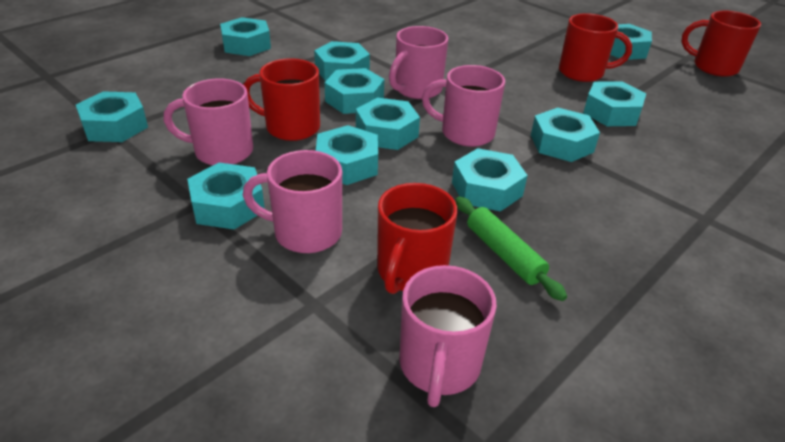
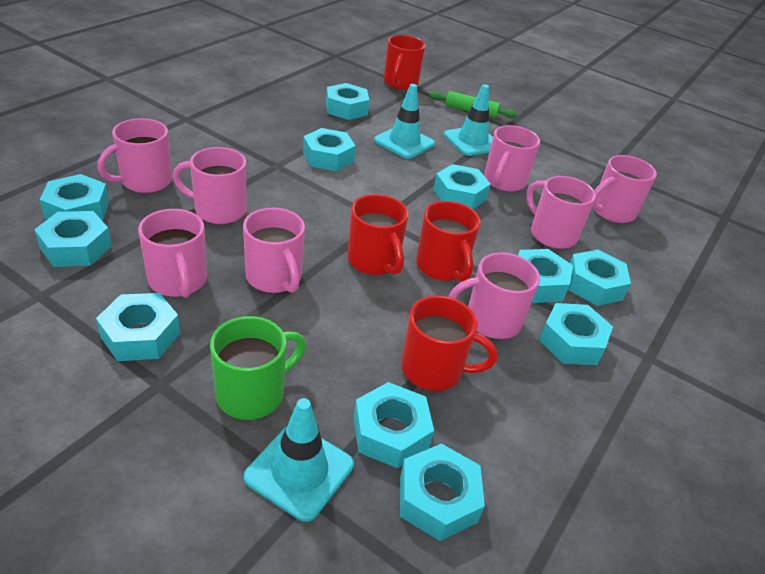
green mug: none = 0 -> [210,316,306,420] = 1
pink mug: [164,79,253,165] [243,150,342,253] [389,26,449,99] [399,265,497,407] [422,65,505,147] = 5 -> [97,118,172,193] [138,209,207,298] [173,147,246,224] [243,208,305,293] [448,252,540,339] [484,125,540,192] [526,176,596,249] [592,155,657,223] = 8
turquoise traffic cone: none = 0 -> [244,398,354,522] [374,84,435,159] [444,84,493,156] = 3

